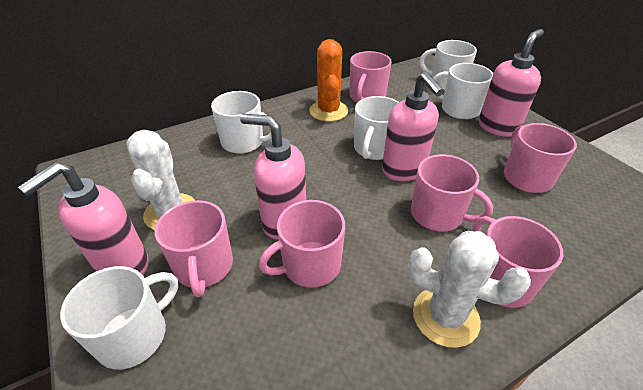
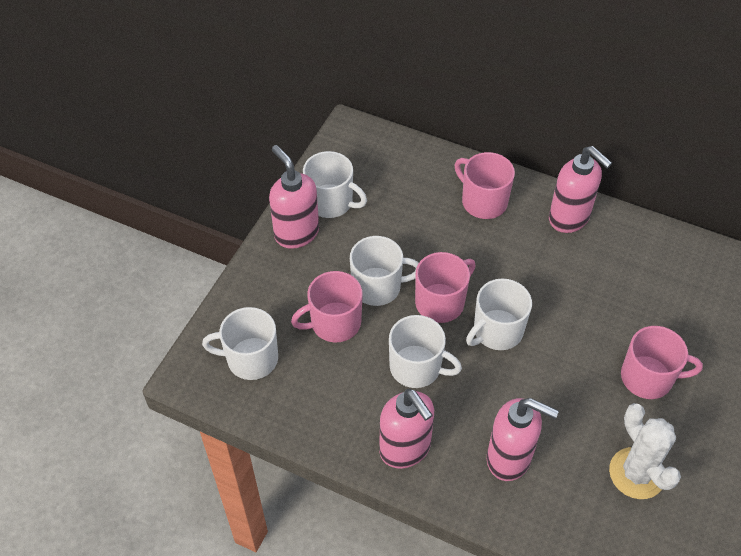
orange cactus: [309,39,348,122] = 1 -> none = 0
pink mug: [155,200,233,297] [259,200,345,288] [350,51,392,103] [411,155,493,231] [473,216,563,308] [504,123,577,193] = 6 -> [291,271,363,342] [415,252,476,323] [454,152,515,219] [621,326,703,399] = 4
white cactus: [126,130,195,230] [408,231,531,348] = 2 -> [609,403,681,499] = 1

